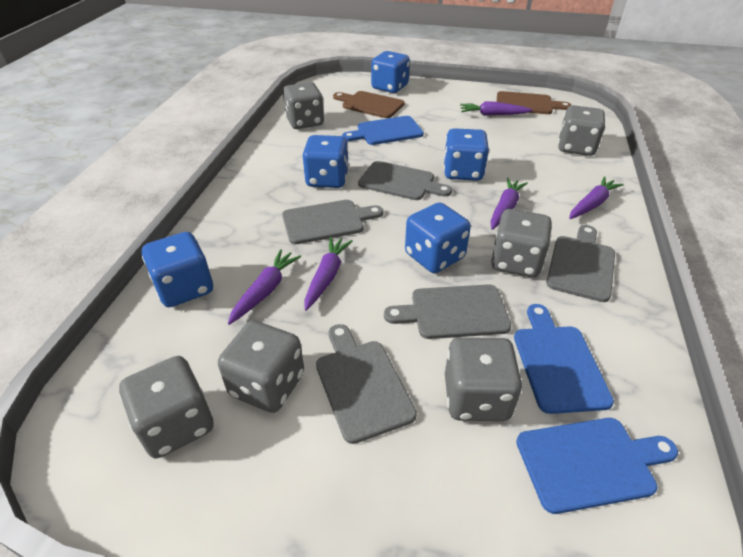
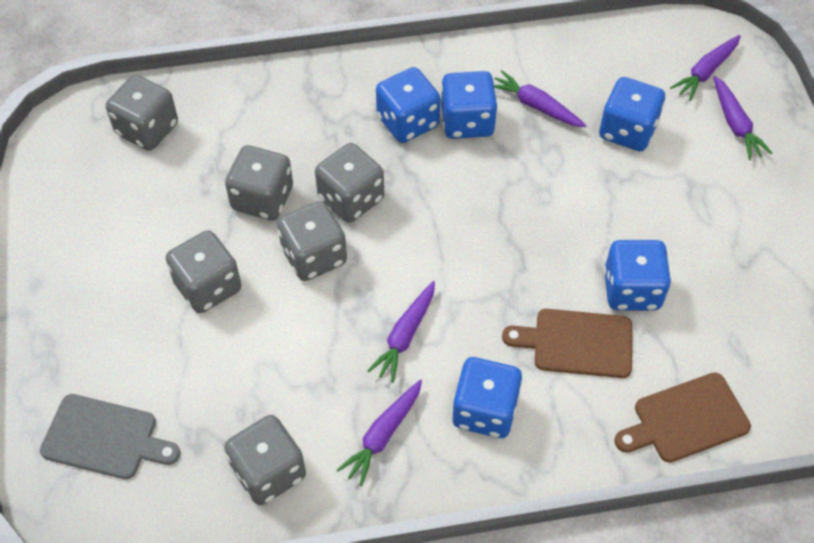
blue cutting board: [342,116,424,145] [514,304,614,414] [516,418,678,514] = 3 -> none = 0
grey cutting board: [282,200,383,244] [316,324,417,444] [358,161,452,200] [384,284,511,339] [546,225,615,302] = 5 -> [40,394,180,479] = 1

